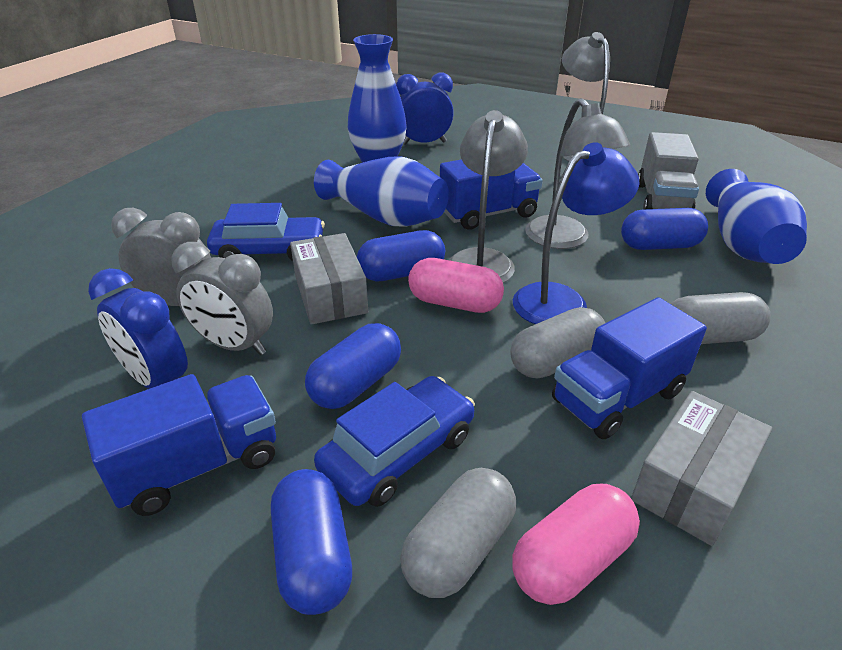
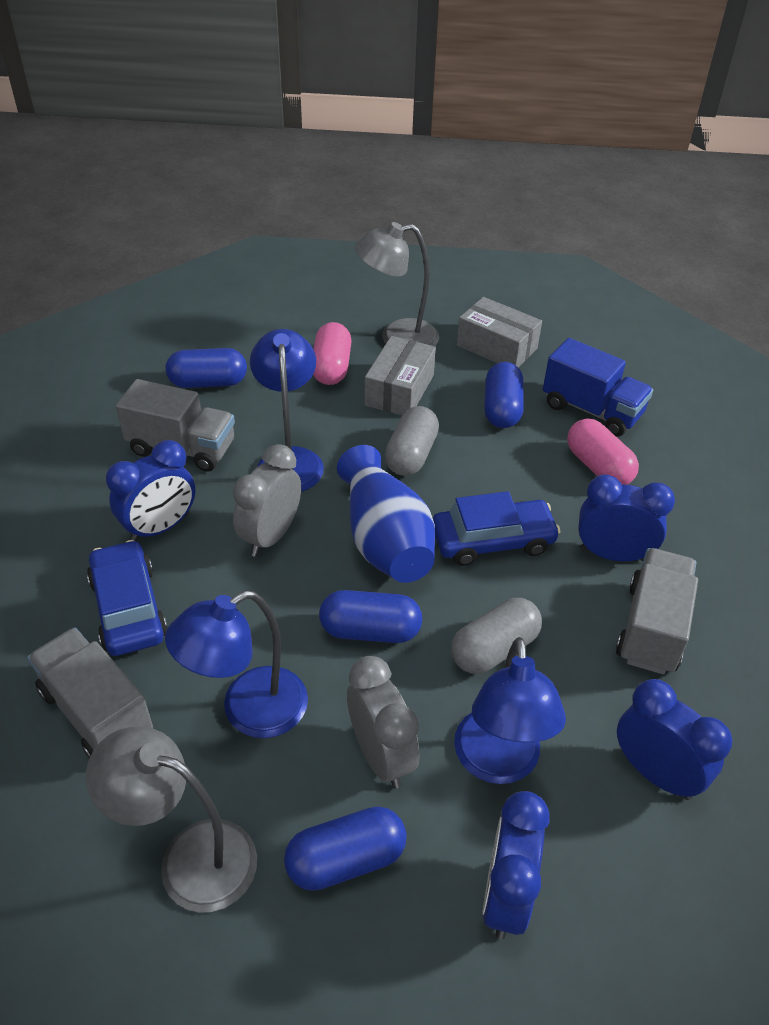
blue clock: [88,268,188,389] [396,73,454,145] = 2 -> [106,440,195,541] [482,791,550,939] [578,474,675,561] [617,679,733,800] = 4
blue lamp: [513,142,640,324] = 1 -> [165,590,308,738] [250,329,324,492] [454,637,566,784] = 3
blue truck: [82,374,276,516] [440,159,543,230] [552,297,707,439] = 3 -> [543,338,653,437] = 1
blue vase: [314,156,449,227] [348,34,407,163] [706,169,807,264] = 3 -> [337,445,435,583] = 1
grey capsule: [400,468,516,598] [510,307,605,378] [671,292,771,344] = 3 -> [385,406,439,476] [451,598,542,674] = 2
grey lamp: [449,110,528,283] [525,98,630,249] [562,32,610,162] = 3 -> [86,727,257,913] [355,222,439,346] = 2
grey truck: [638,132,699,209] = 1 -> [27,628,153,759] [116,379,235,472] [616,548,698,674] = 3

